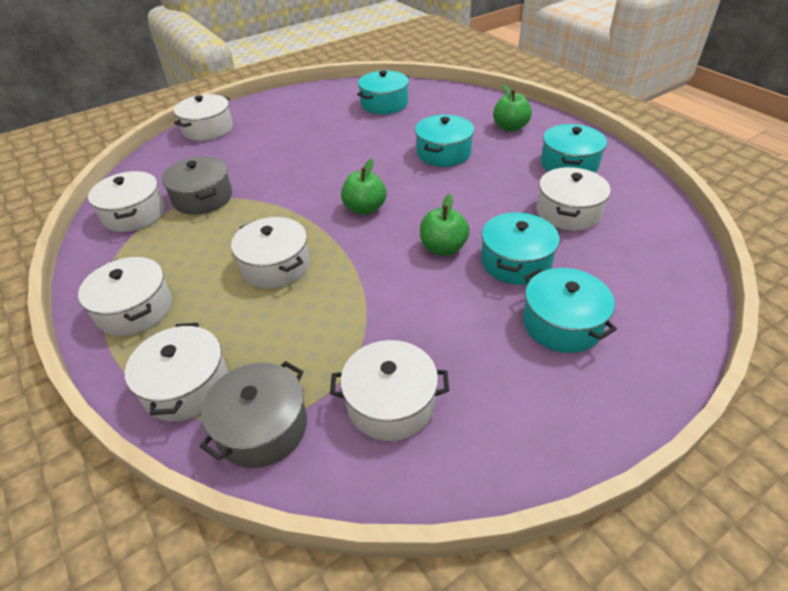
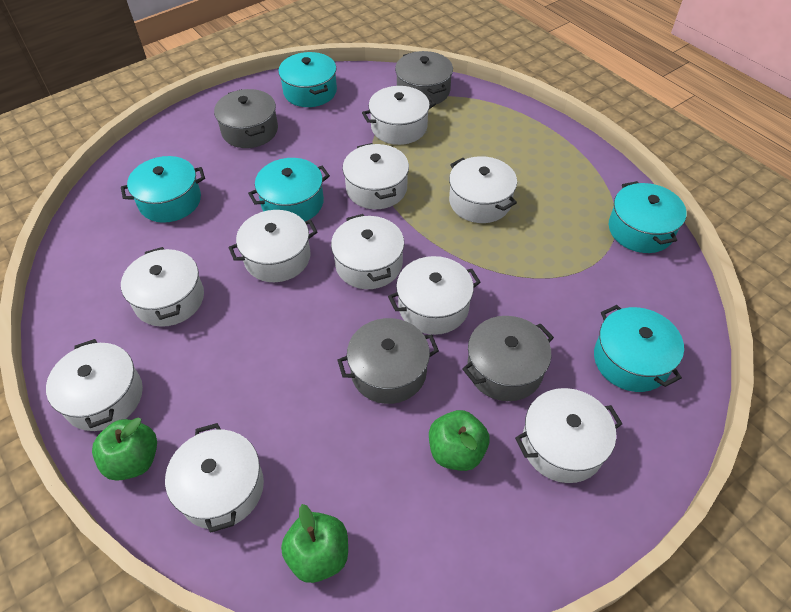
grey pot: [161,156,232,215] [200,361,307,468] = 2 -> [214,89,278,148] [337,318,439,404] [395,51,453,105] [462,316,554,401] = 4
white pot: [78,257,172,336] [88,171,165,232] [125,323,228,421] [174,94,233,141] [231,217,310,288] [330,340,449,441] [537,167,611,231] = 7 -> [46,339,143,431] [121,247,204,327] [165,423,264,533] [228,210,317,282] [331,214,404,289] [343,143,409,209] [362,86,436,145] [388,256,481,335] [449,156,517,223] [515,388,622,483] = 10

